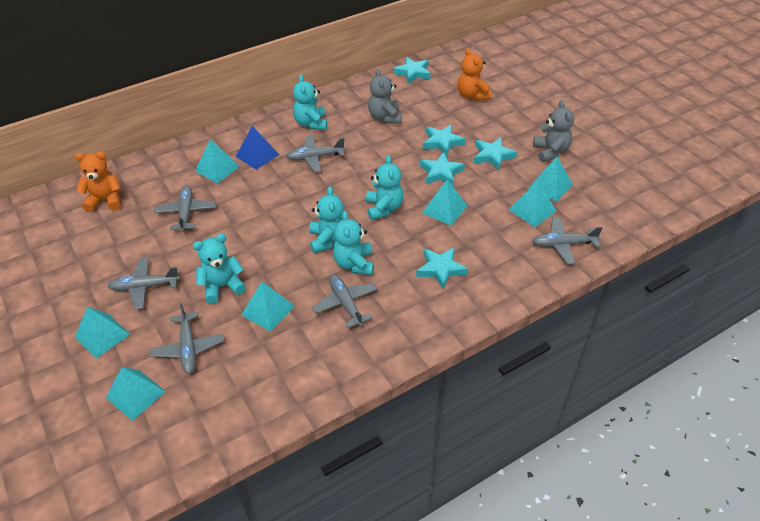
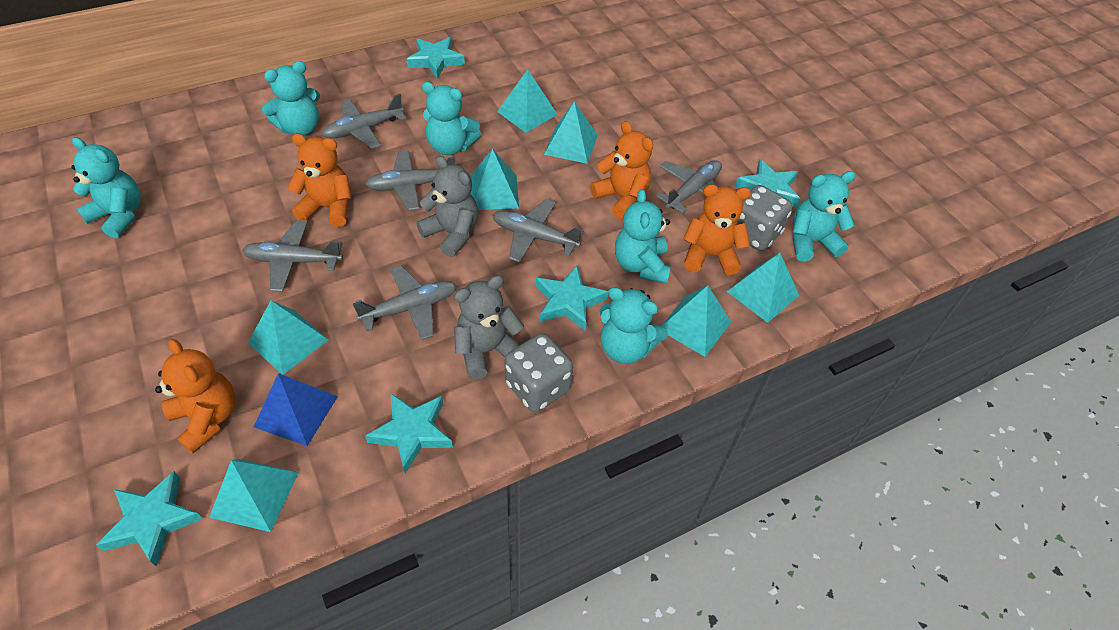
grey dice: none = 0 -> [505,333,573,412] [737,185,793,251] = 2
orange teddy bear: [75,152,121,212] [458,48,492,101] = 2 -> [155,339,235,454] [288,134,352,227] [590,121,653,219] [683,184,751,275] = 4
turquoise teddy bear: [193,234,246,304] [293,75,327,130] [309,187,344,253] [333,211,374,275] [366,155,404,220] = 5 -> [71,137,141,238] [262,61,320,136] [422,82,481,155] [600,287,668,364] [615,189,671,284] [793,171,855,262] = 6

